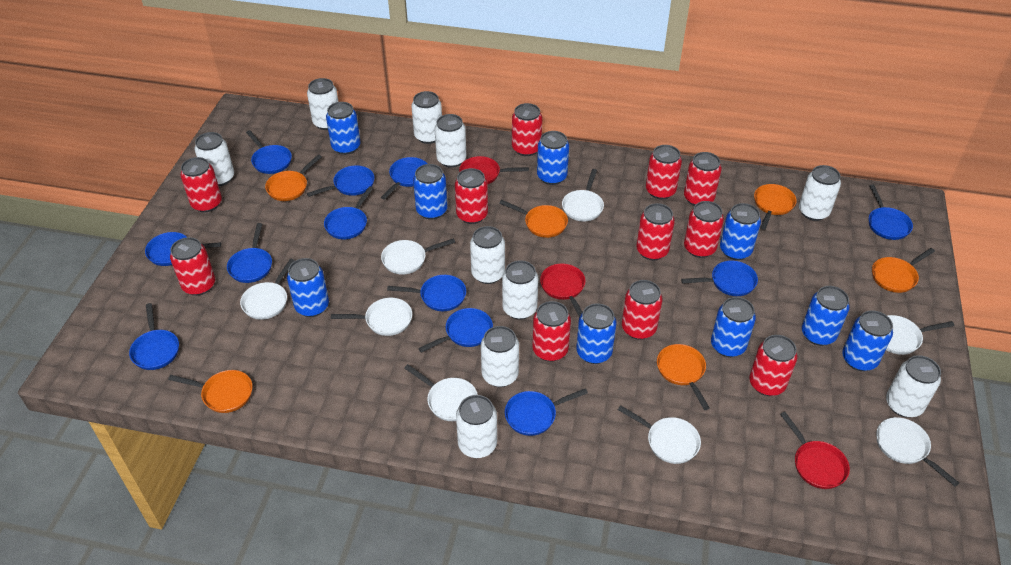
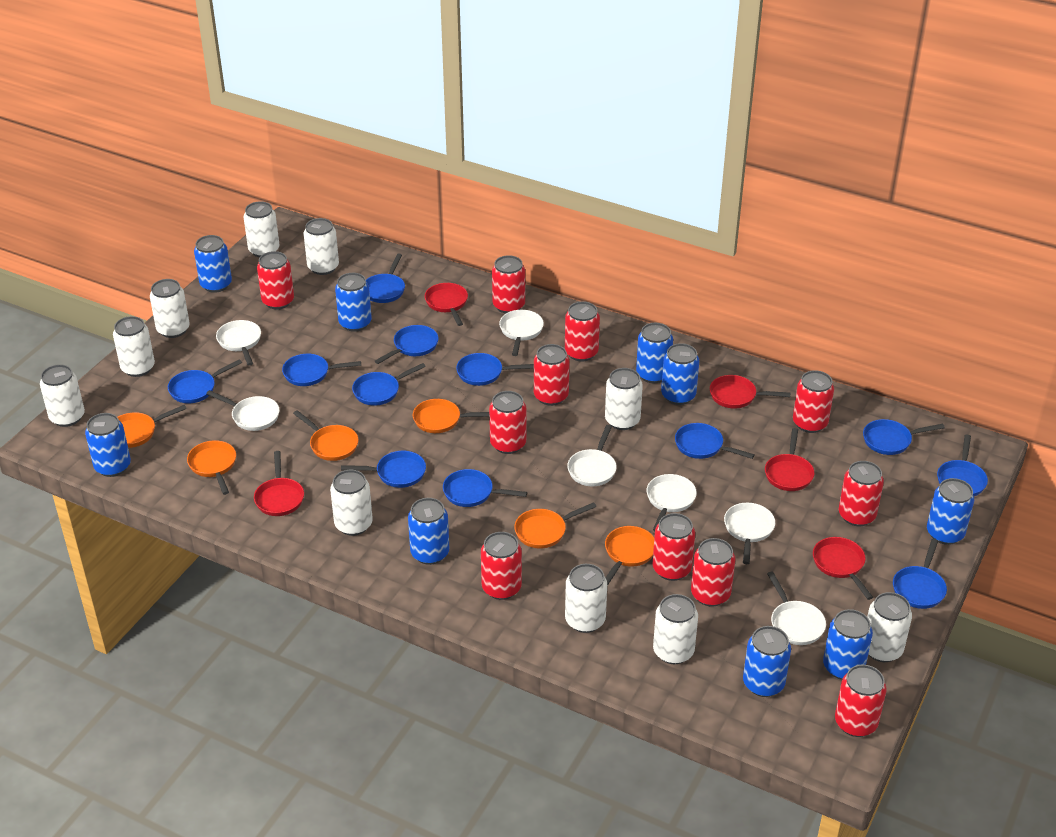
red pan: [459,156,529,184] [540,264,586,317] [780,412,850,489] = 3 -> [254,451,304,516] [425,283,468,326] [710,375,790,409] [765,428,814,491] [813,537,873,600] = 5
white pan: [240,259,295,320] [331,298,412,336] [381,238,455,275] [404,364,478,421] [562,169,604,221] [618,405,701,464] [876,417,959,486] [886,315,955,355] = 8 -> [206,390,279,431] [216,320,261,366] [499,310,544,356] [567,425,617,486] [647,474,697,531] [724,503,775,564] [767,571,826,645] = 7

